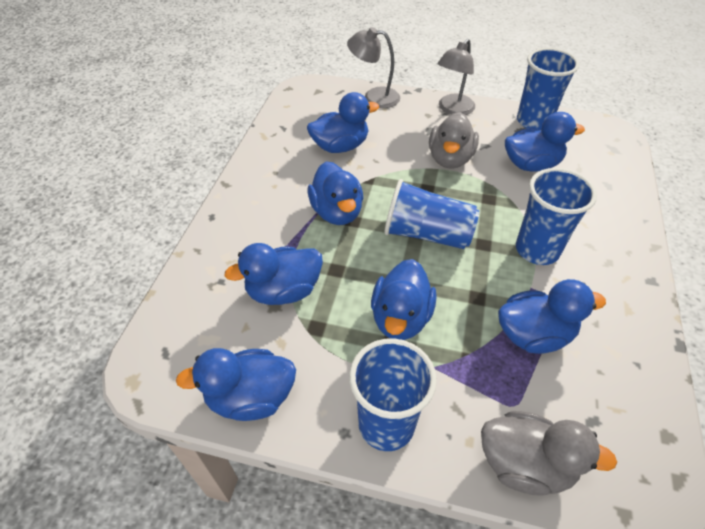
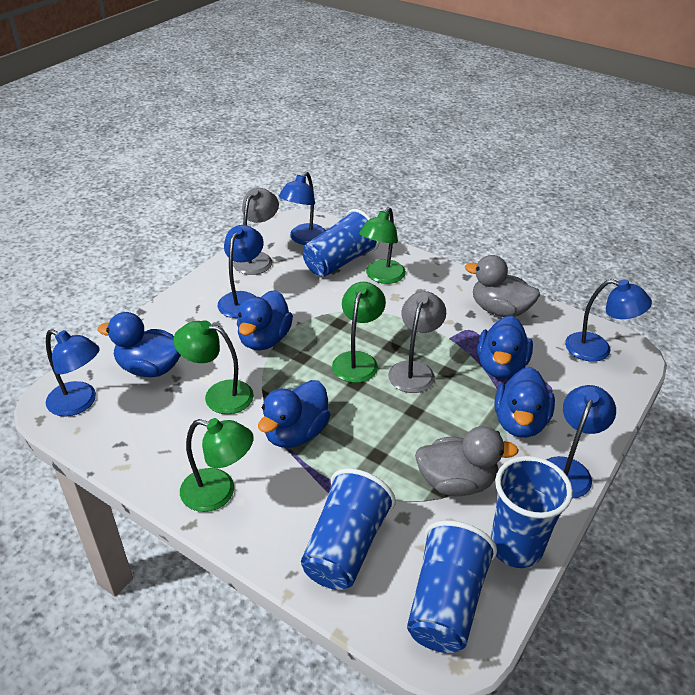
blue duck: [176,348,296,421] [224,243,323,305] [307,92,379,153] [308,161,363,225] [371,259,437,340] [498,279,606,354] [505,112,585,171] = 7 -> [97,312,181,377] [237,290,293,350] [258,380,330,448] [477,315,533,379] [494,367,555,438] = 5
blue lamp: none = 0 -> [46,329,100,417] [218,225,264,318] [279,172,326,245] [546,385,616,499] [565,279,652,362] = 5
green lamp: none = 0 -> [173,320,254,414] [180,418,254,512] [332,282,386,383] [359,207,406,284] = 4

